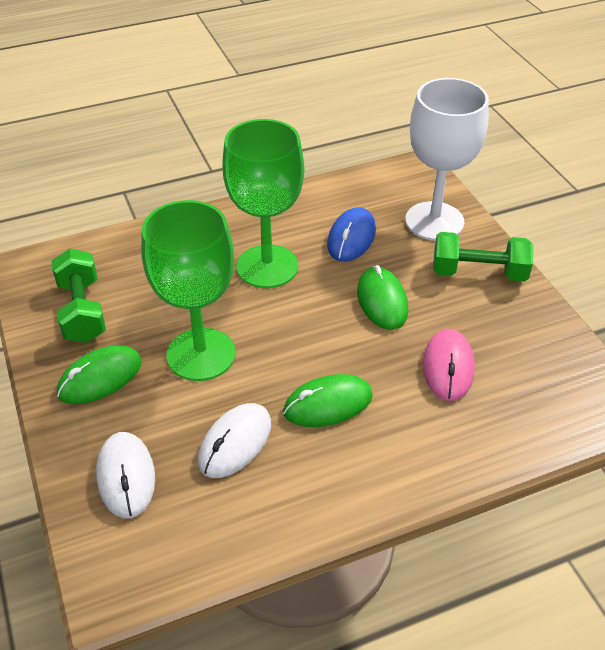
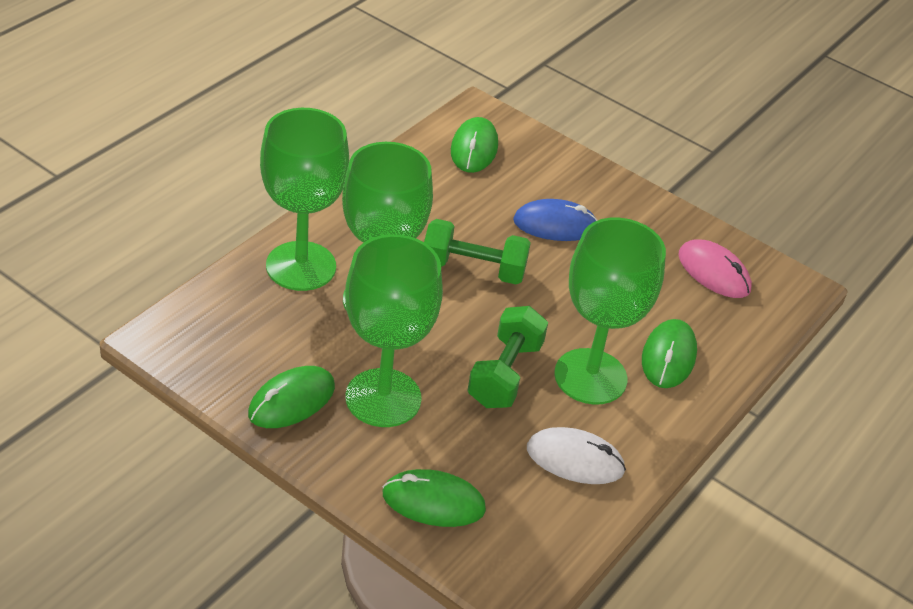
green goblet: [141,200,235,381] [222,119,304,288] = 2 -> [260,108,349,291] [342,142,433,311] [345,234,443,427] [554,218,666,405] = 4
green mouse: [57,345,142,404] [283,374,373,427] [357,265,408,330] = 3 -> [248,366,335,428] [383,469,486,527] [451,117,498,173] [642,319,697,388] = 4
white goblet: [405,78,489,241] = 1 -> none = 0
white mouse: [96,432,155,518] [198,403,271,478] = 2 -> [527,427,626,484] = 1

